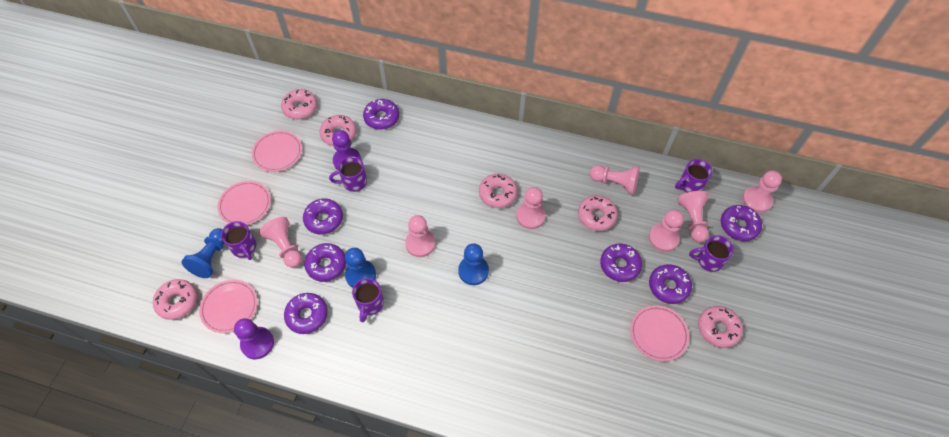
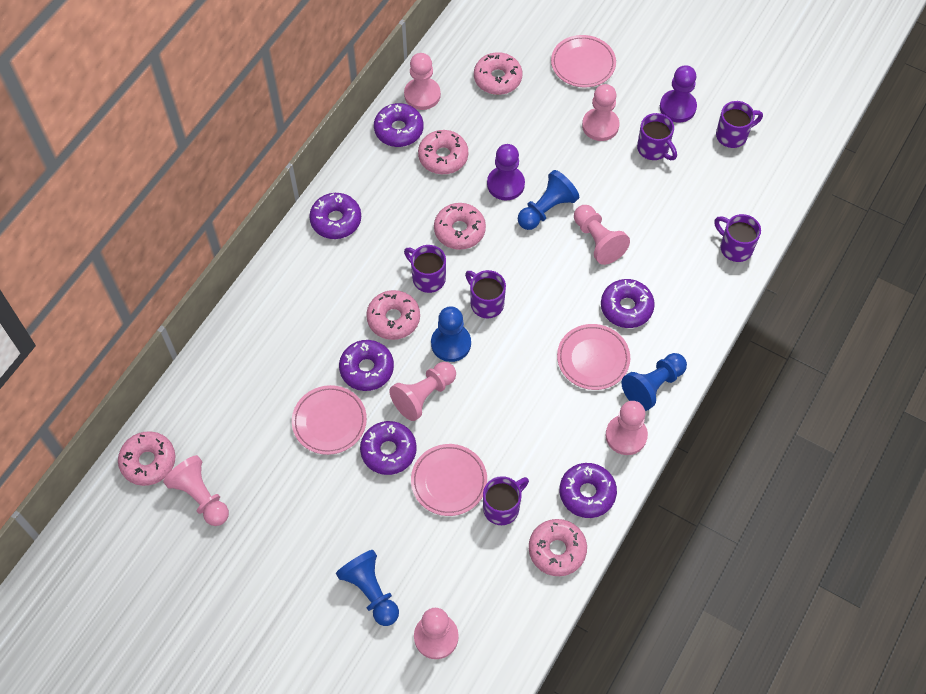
blue pawn: [182,228,225,278] [345,248,376,288] [458,243,489,285] = 3 -> [336,550,399,626] [431,306,471,362] [518,170,579,230] [621,353,687,411] = 4
purple donut: [284,293,328,334] [303,198,343,234] [304,243,346,282] [363,99,399,130] [600,244,642,282] [649,264,692,304] [721,205,762,241] = 7 -> [309,193,361,239] [339,340,394,391] [360,421,417,475] [374,103,423,147] [559,463,617,518] [601,279,655,328] = 6
purple mug: [221,221,257,260] [329,156,367,192] [352,278,384,322] [675,159,712,193] [689,235,734,272] = 5 -> [404,245,446,293] [465,270,506,318] [483,476,529,525] [637,113,677,160] [714,214,761,262] [716,101,763,148] = 6

